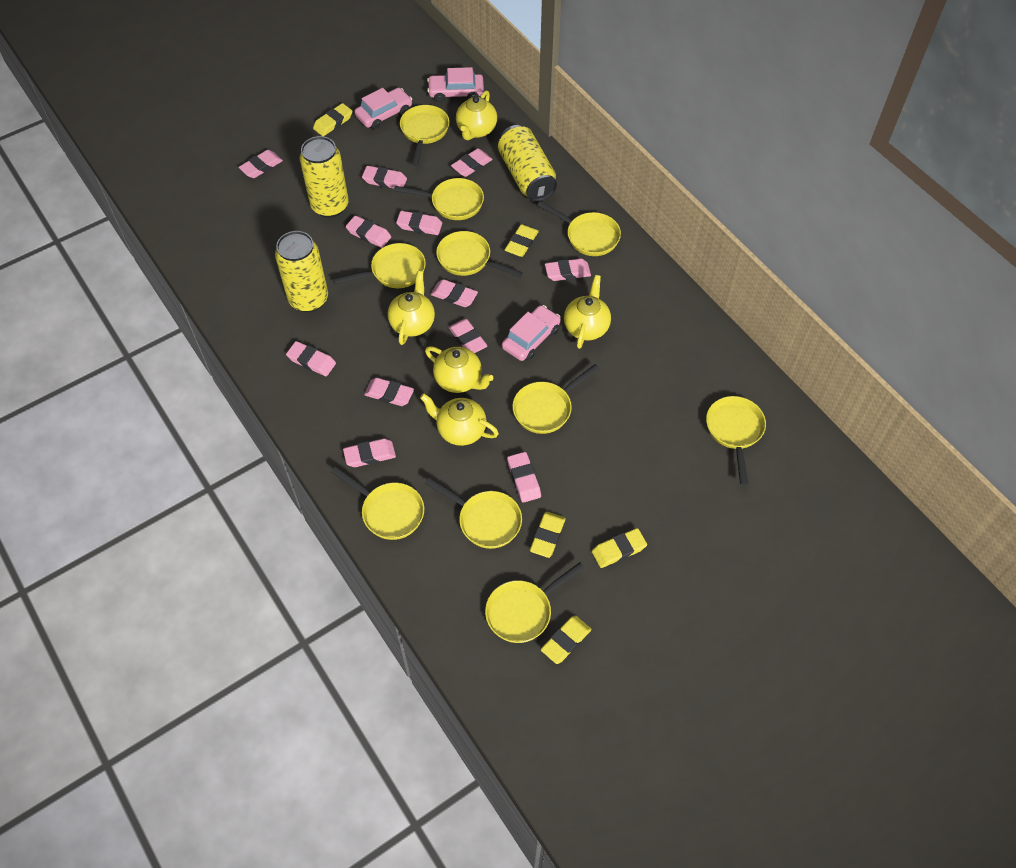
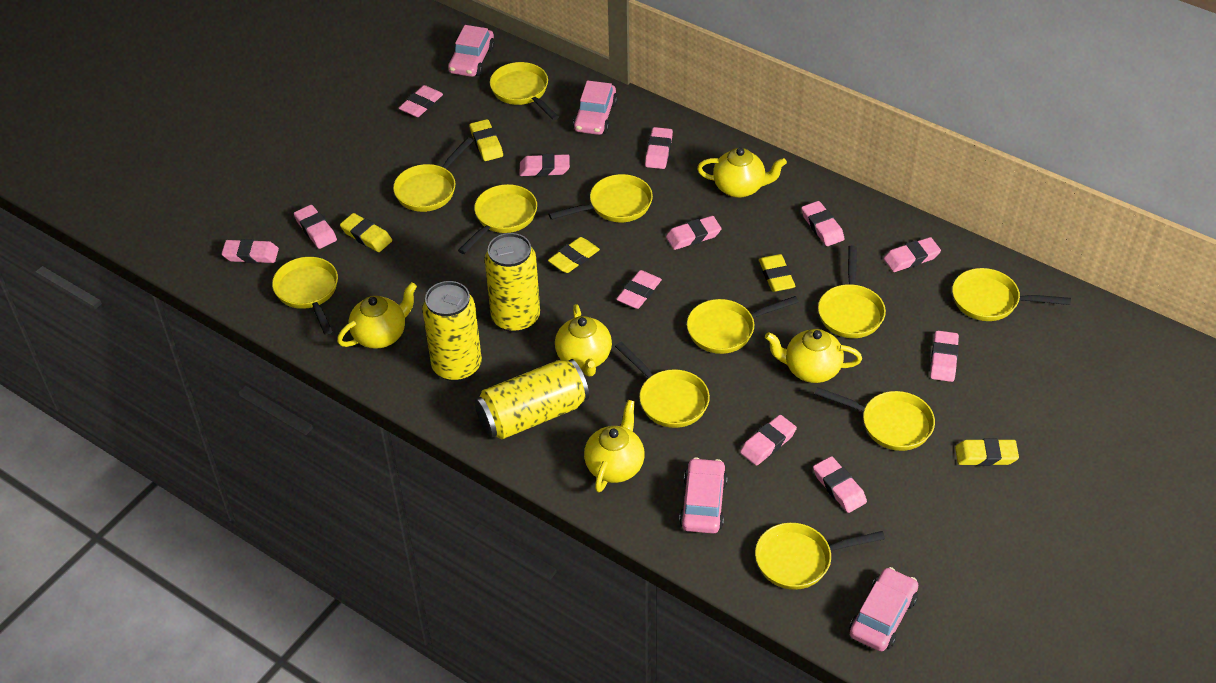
pink car: [355,88,412,130] [427,67,484,102] [502,305,561,361] = 3 -> [448,25,495,77] [573,80,617,135] [679,457,728,534] [849,567,918,652] = 4
yellow pan: [331,466,424,540] [333,243,426,288] [394,178,484,220] [400,105,449,166] [424,478,522,549] [436,231,523,278] [485,562,585,643] [512,364,599,434] [537,201,621,256] [706,396,766,485] = 10 -> [272,257,338,335] [393,137,473,212] [458,184,537,254] [490,62,559,120] [549,174,653,222] [615,342,710,428] [687,296,799,354] [755,523,885,590] [814,387,935,451] [818,246,886,338] [952,268,1071,321] = 11

